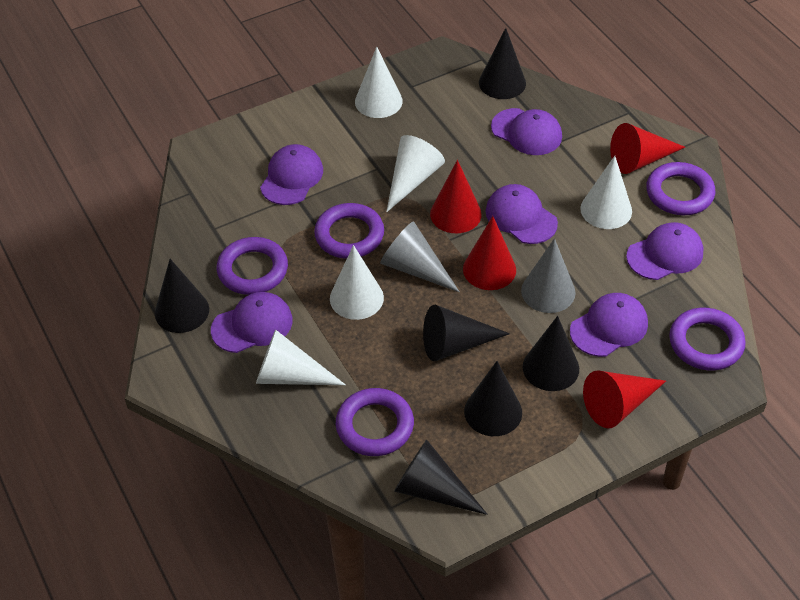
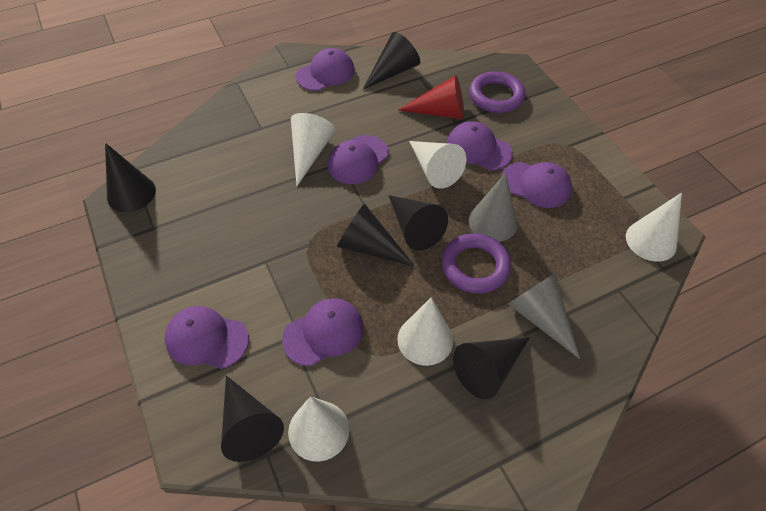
purple ring: [216,237,288,295] [314,203,384,259] [336,388,414,456] [646,162,715,215] [669,308,746,371] = 5 -> [441,233,511,294] [469,71,526,113] = 2
red cone: [430,160,482,233] [463,216,516,290] [583,370,666,428] [610,123,685,174] = 4 -> [398,75,464,120] = 1

